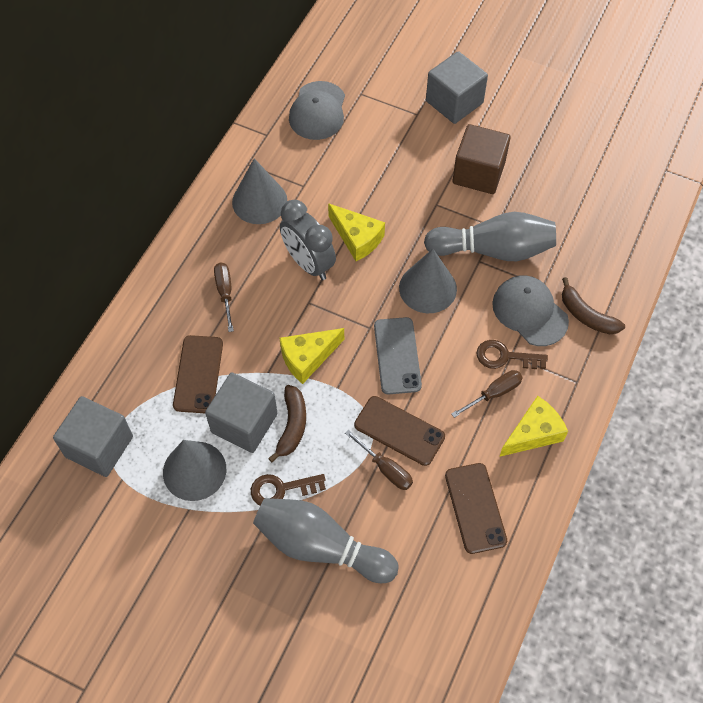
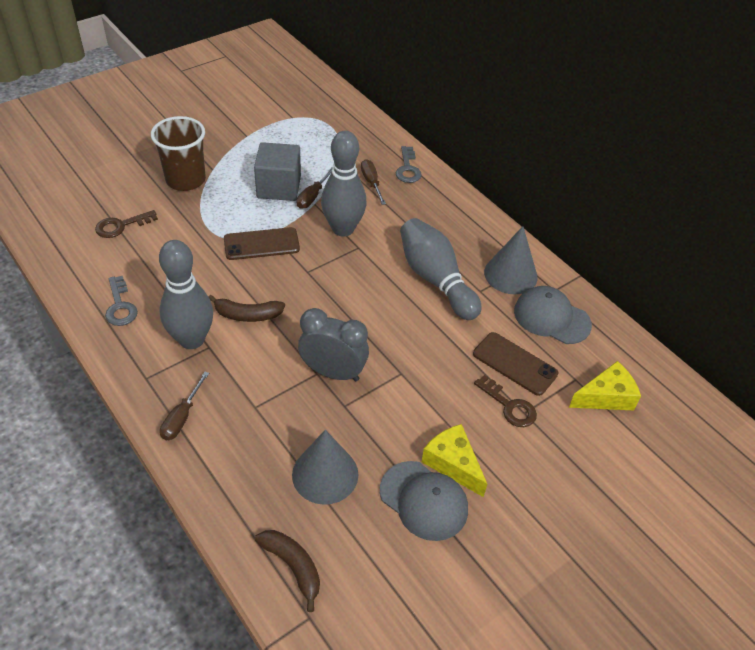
brown cube: [452,124,511,194] = 1 -> none = 0
brown cup: none = 0 -> [151,116,206,191] = 1
brown phone: [173,335,223,413] [354,396,445,466] [445,463,507,554] = 3 -> [224,227,300,260] [473,332,559,396] = 2
grey bowling pin: [253,498,398,583] [424,212,556,261] = 2 -> [159,240,213,349] [321,131,366,237] [400,218,481,320] = 3
grey cone: [163,440,226,501] [232,158,287,224] [399,249,457,313] = 3 -> [292,430,358,505] [484,226,538,295] = 2
grey cube: [53,396,133,477] [205,372,278,453] [426,51,488,124] = 3 -> [254,142,301,201] = 1
grey key: none = 0 -> [105,276,138,326] [396,146,422,183] = 2
grey phone: [374,317,422,395] = 1 -> none = 0
yellow cheese: [279,328,344,384] [328,203,385,261] [499,396,568,457] = 3 -> [422,424,487,497] [569,361,641,410] = 2

